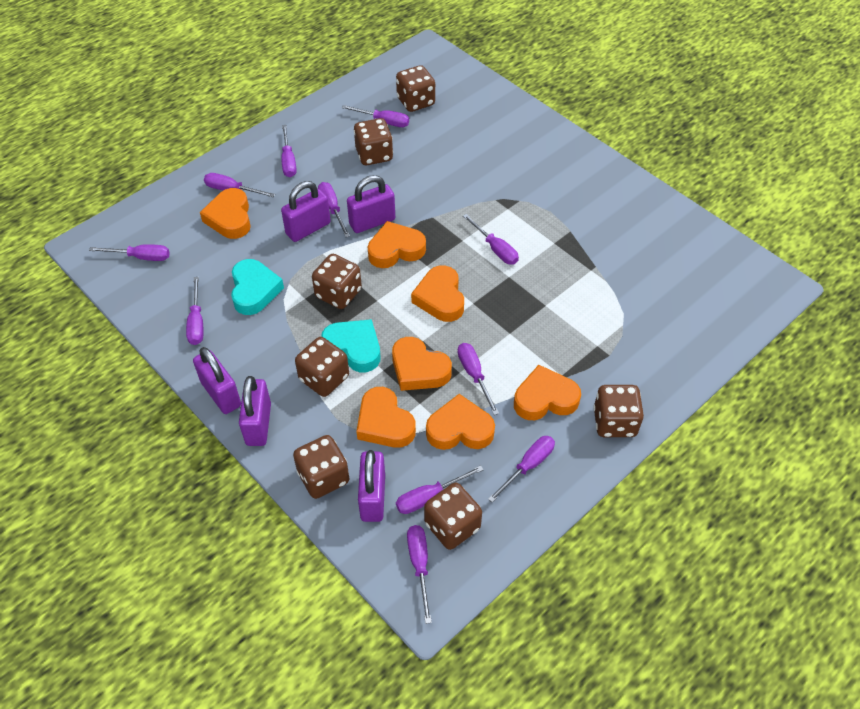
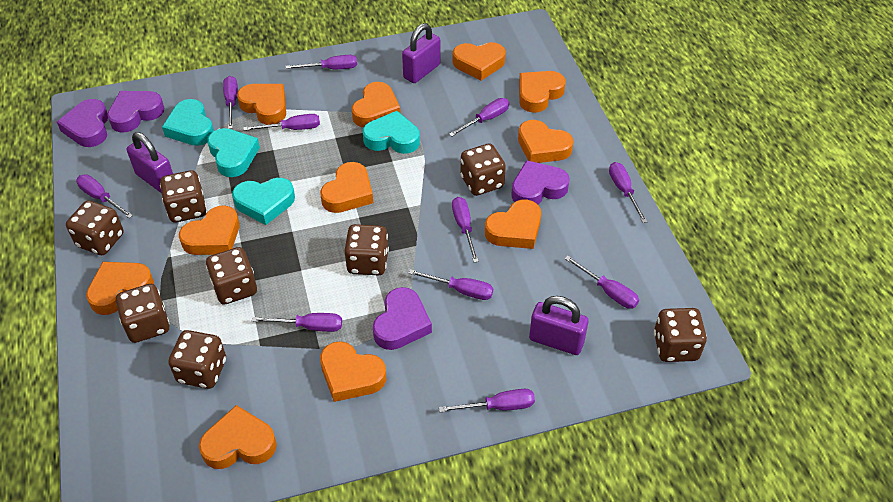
brown dice: [293,435,349,499] [295,337,349,397] [312,254,362,309] [354,118,393,165] [396,65,435,112] [424,483,482,550] [593,385,644,437] = 7 -> [66,200,123,255] [116,284,170,343] [160,170,206,223] [168,330,226,389] [206,247,257,305] [344,224,389,275] [460,143,506,196] [654,308,707,362] = 8
orange heart: [200,188,251,239] [356,387,416,448] [367,221,426,268] [392,337,452,391] [411,266,464,322] [426,394,495,450] [514,365,581,420] = 7 -> [86,262,154,315] [179,205,239,255] [199,405,277,469] [237,84,286,125] [320,162,373,213] [320,341,387,402] [352,82,401,127] [453,42,506,81] [485,200,541,249] [518,120,573,163] [519,71,566,113] = 11
purple heart: none = 0 -> [57,99,108,147] [107,91,164,133] [373,287,432,350] [511,160,570,204] = 4
purple padlock: [193,347,241,414] [239,376,271,446] [281,181,331,242] [347,175,395,233] [358,450,385,522] = 5 -> [127,132,173,193] [402,23,441,83] [529,296,589,355] = 3
turquoise heart: [231,259,284,315] [321,319,380,372] = 2 -> [162,99,214,146] [207,128,260,177] [232,178,295,225] [363,111,420,154] = 4

